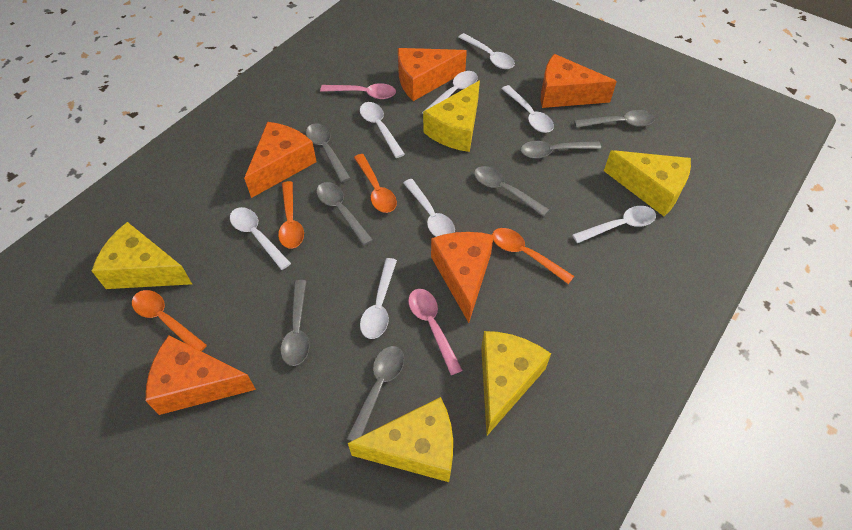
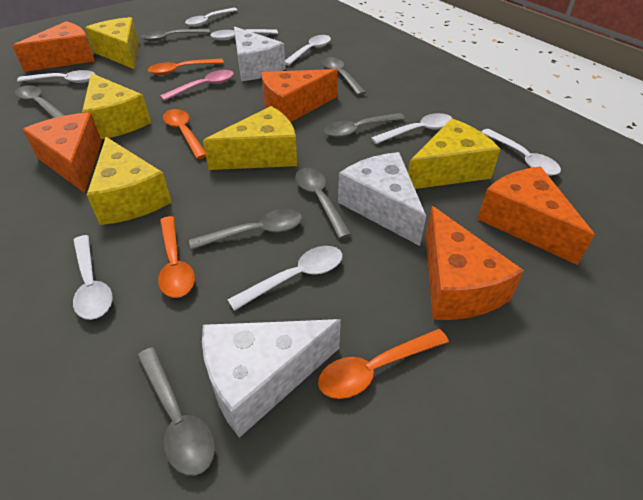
pink spoon: [320,83,396,99] [408,289,462,375] = 2 -> [160,70,234,101] = 1
white cheese: none = 0 -> [202,319,341,438] [234,26,286,81] [338,152,426,246] = 3

